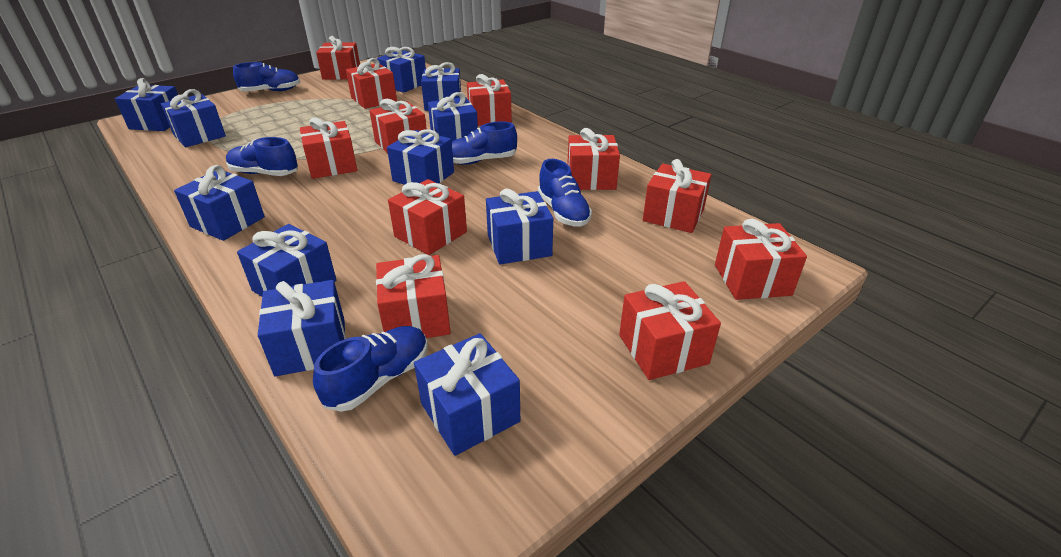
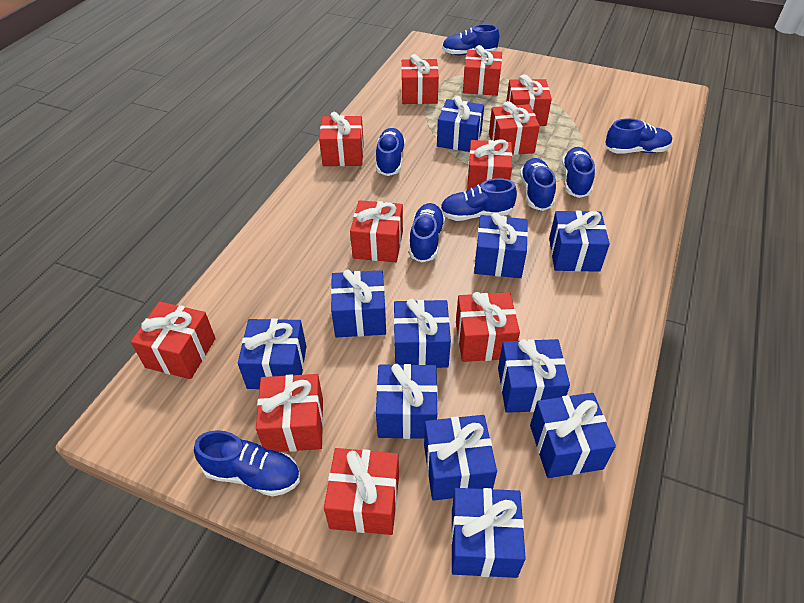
blue shoe: [226,137,298,176] [233,62,300,91] [313,326,428,412] [452,121,517,165] [538,159,592,227] = 5 -> [194,430,300,497] [376,128,405,176] [409,203,445,263] [440,178,517,221] [442,24,499,55] [520,158,556,211] [562,147,595,198] [605,119,672,154] = 8

